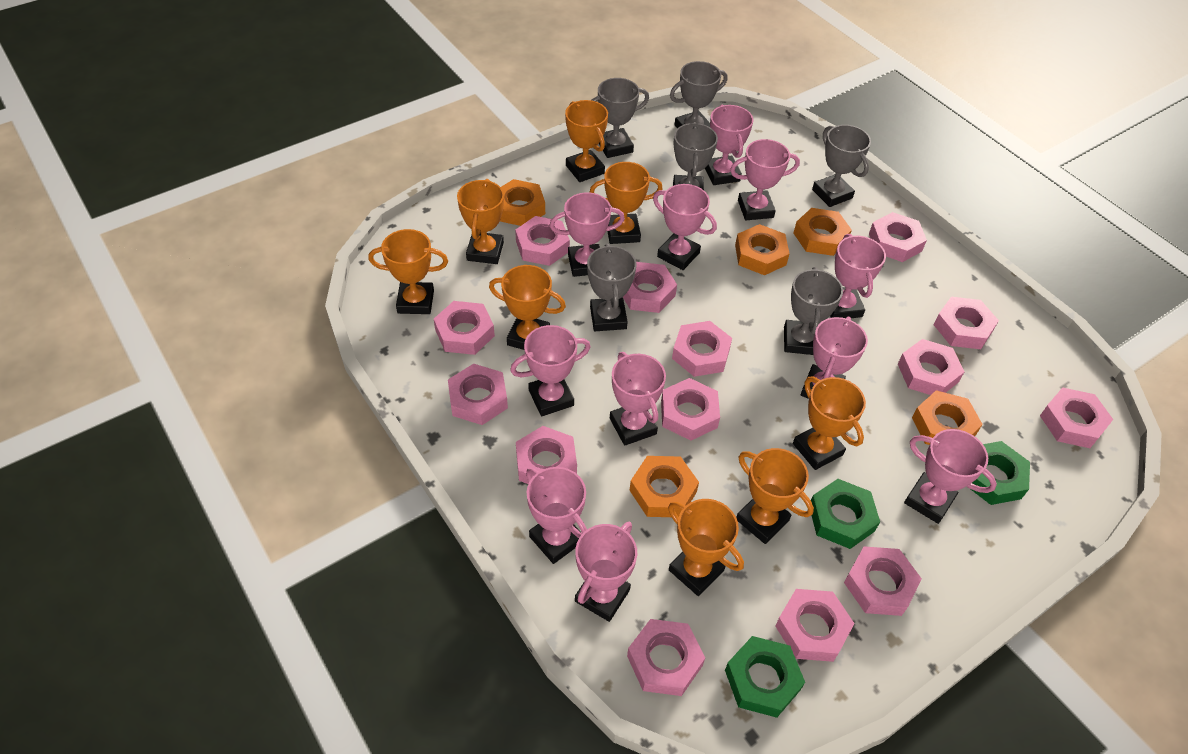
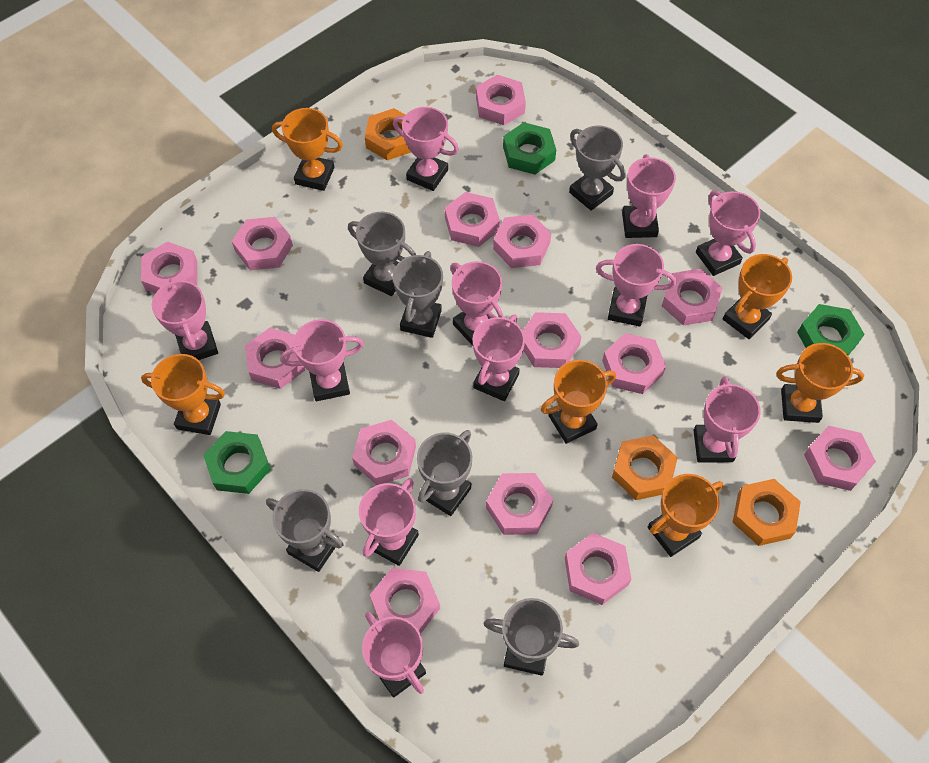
orange nut: [500,179,545,226] [629,456,699,517] [735,224,790,275] [794,208,852,256] [912,390,983,445] = 5 -> [365,108,411,161] [612,435,678,500] [732,479,801,546] = 3
orange trophy: [369,229,448,314] [457,179,504,264] [489,265,566,350] [565,100,608,182] [590,162,662,244] [668,499,744,596] [736,448,814,544] [793,377,866,470] = 8 -> [141,354,225,435] [272,108,343,191] [541,360,616,444] [648,474,723,557] [723,254,792,339] [776,343,864,423] = 6

